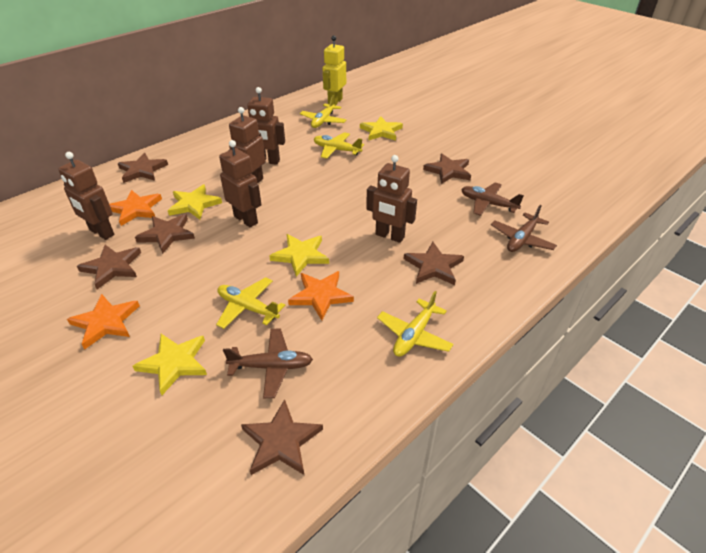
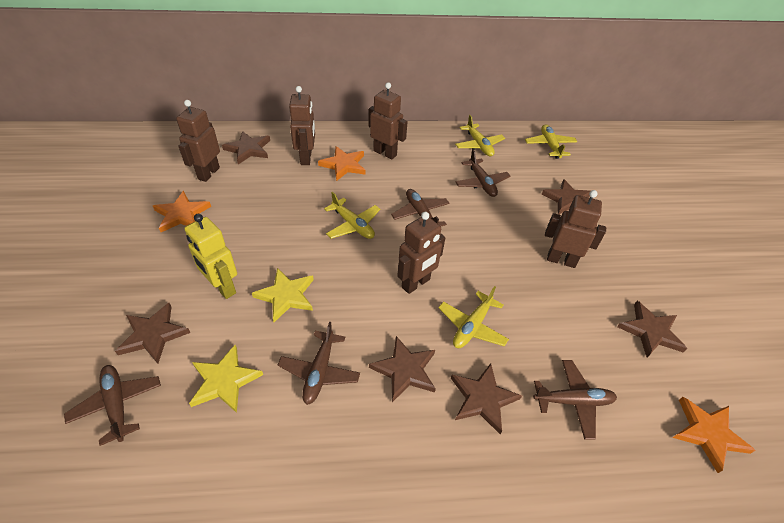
brown plane: [223,328,313,398] [461,182,524,216] [491,205,557,252] = 3 -> [64,365,161,446] [278,322,360,405] [391,189,450,226] [456,149,511,197] [533,360,617,440] = 5
yellow star: [133,334,207,395] [168,185,222,220] [269,234,329,277] [360,116,403,140] = 4 -> [189,345,263,413] [252,268,314,322] = 2

